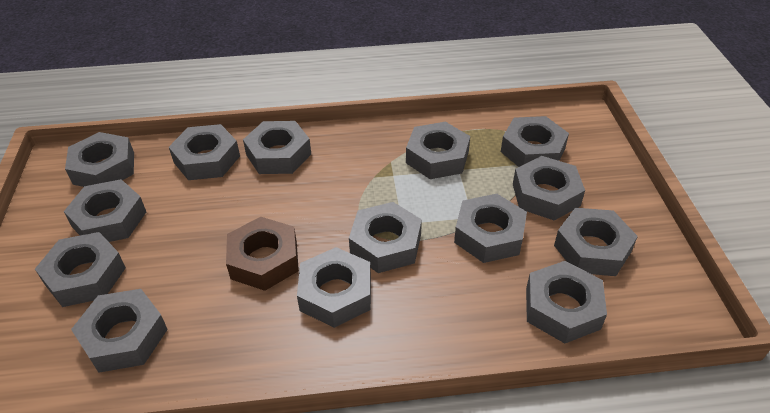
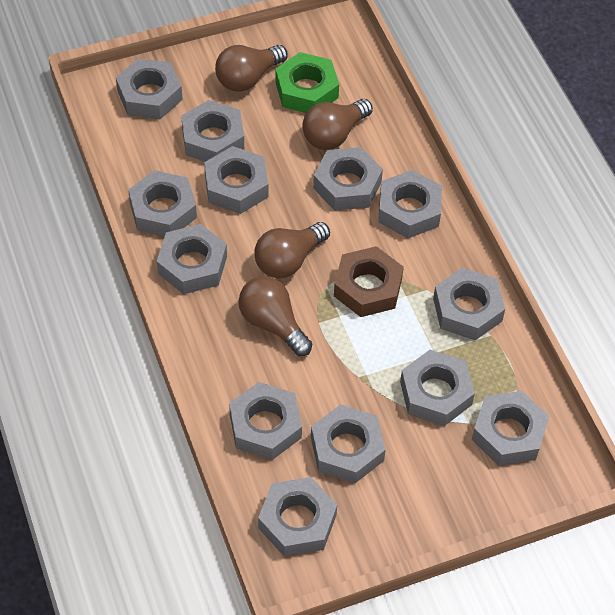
brown light bulb: none = 0 -> [215,45,288,92] [239,276,312,356] [254,222,330,278] [302,99,373,150] = 4
green nut: none = 0 -> [275,52,339,113] = 1
grey nut: [35,232,126,307] [64,179,146,242] [65,132,134,187] [71,289,168,373] [169,124,240,180] [243,121,311,174] [297,247,371,328] [349,202,422,273] [406,122,470,179] [454,194,527,263] [501,116,569,167] [513,156,585,221] [526,261,607,343] [554,208,638,276] = 14 -> [116,58,183,119] [128,170,197,236] [157,224,227,294] [181,100,244,162] [204,146,268,214] [229,382,302,460] [258,477,337,557] [311,404,386,483] [313,147,383,211] [378,170,442,238] [400,350,475,426] [433,267,505,340] [472,391,549,466] = 13

